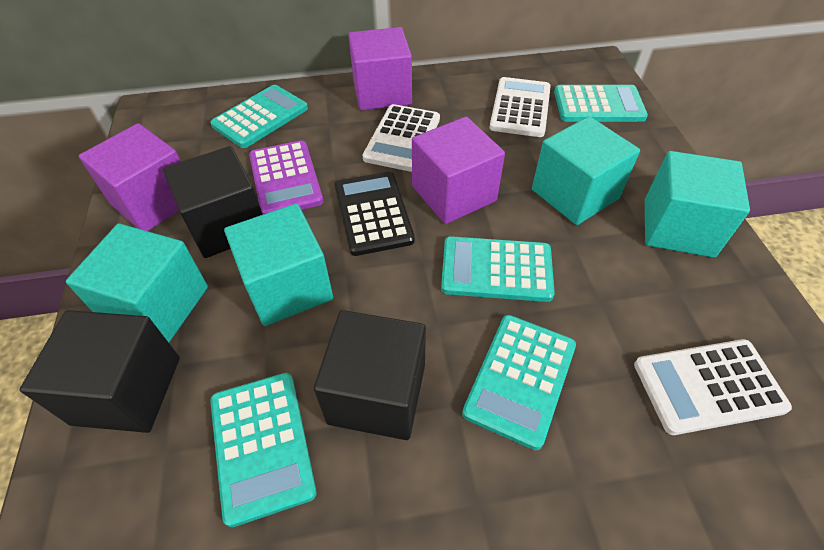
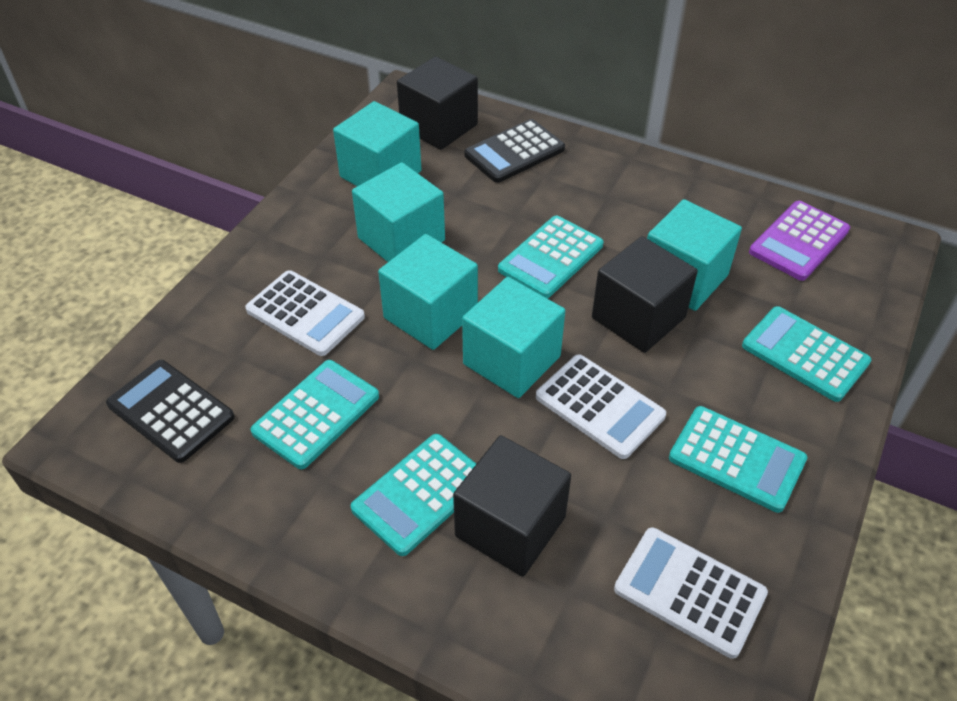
black calculator: [335,172,415,256] = 1 -> [106,360,235,463] [464,119,565,183] = 2
purple cube: [79,123,181,231] [348,27,412,110] [412,117,505,224] = 3 -> none = 0
turquoise cube: [66,224,208,342] [224,204,333,326] [532,116,640,225] [645,151,750,258] = 4 -> [333,101,422,186] [352,162,445,262] [378,234,478,350] [462,277,565,398] [647,199,742,311] = 5

